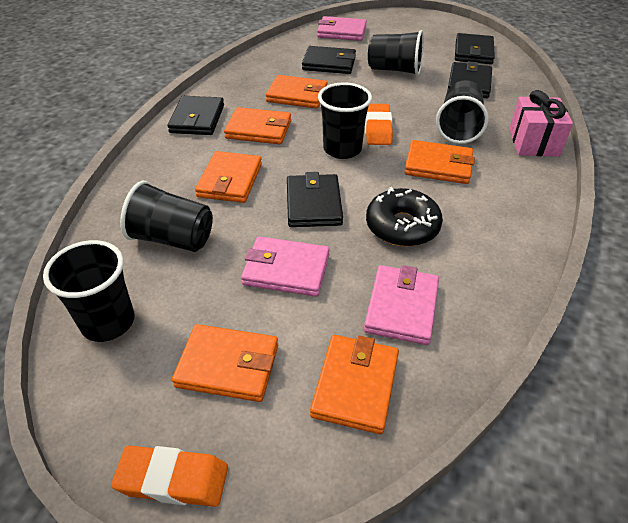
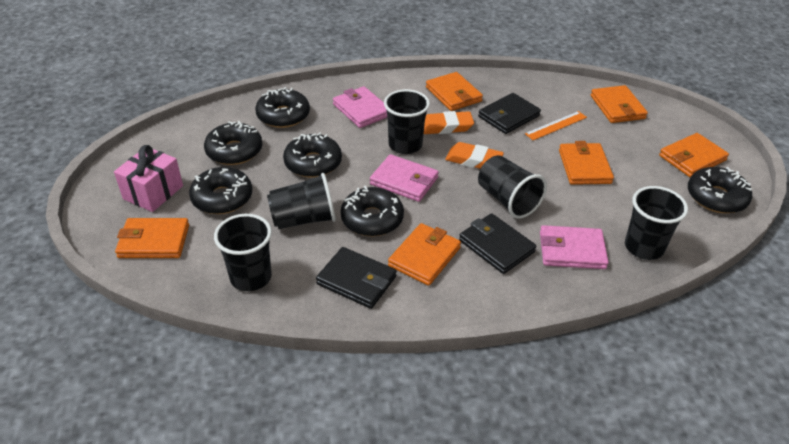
black donut: [366,187,443,247] = 1 -> [189,167,252,214] [204,121,262,165] [255,87,310,128] [283,133,342,178] [340,185,404,236] [688,167,752,213] = 6
black wallet: [167,96,224,135] [287,172,343,227] [302,46,356,74] [447,61,492,98] [455,33,495,64] = 5 -> [316,247,397,309] [459,213,536,274] [478,93,541,134] = 3
orange ruler: none = 0 -> [525,111,587,140] = 1

